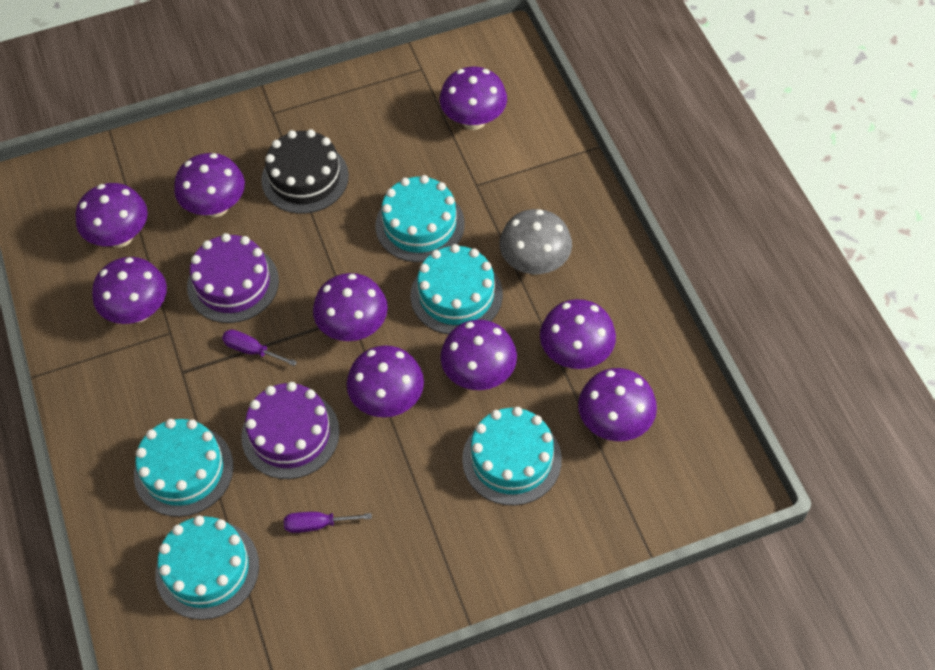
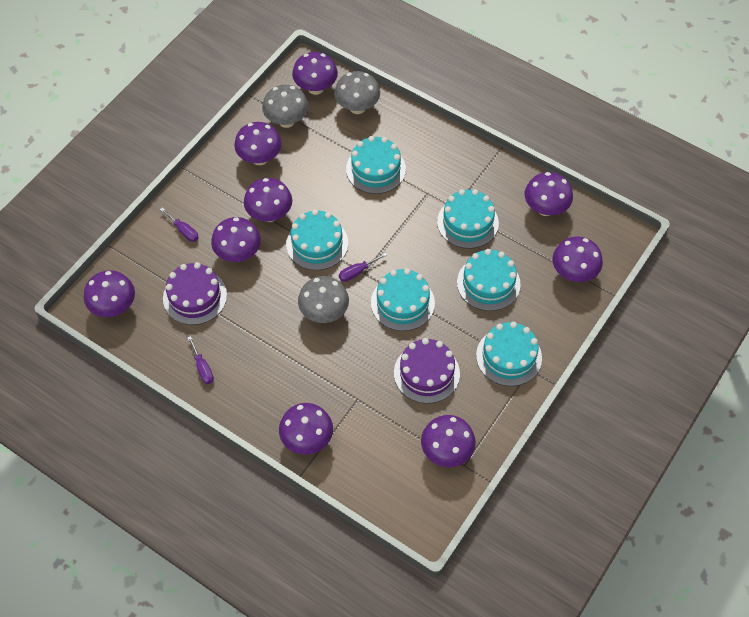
black cake: [261,129,349,213] = 1 -> none = 0
grey mushroom: [500,209,572,275] = 1 -> [262,85,309,128] [298,276,349,323] [334,71,380,114] = 3
purple screwdriver: [222,329,297,366] [284,512,372,533] = 2 -> [160,208,199,242] [187,336,214,384] [339,253,387,282] = 3
turquoise cake: [134,419,234,517] [155,516,259,620] [375,175,465,262] [411,244,503,334] [462,407,562,506] = 5 -> [286,209,348,270] [346,136,406,194] [371,268,435,331] [437,189,499,249] [457,249,520,311] [476,321,542,386] = 6

